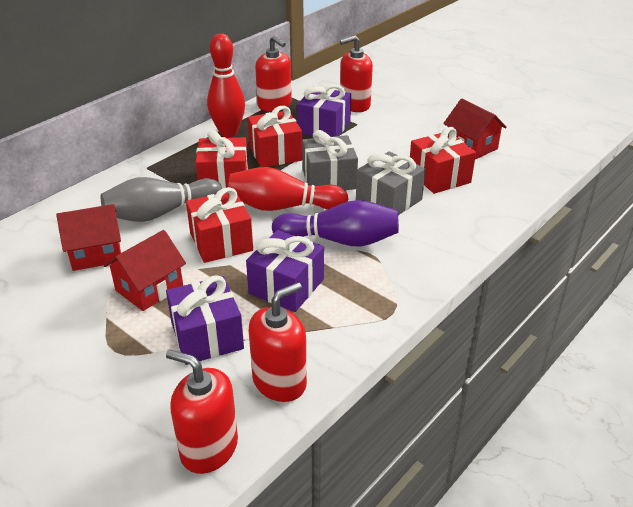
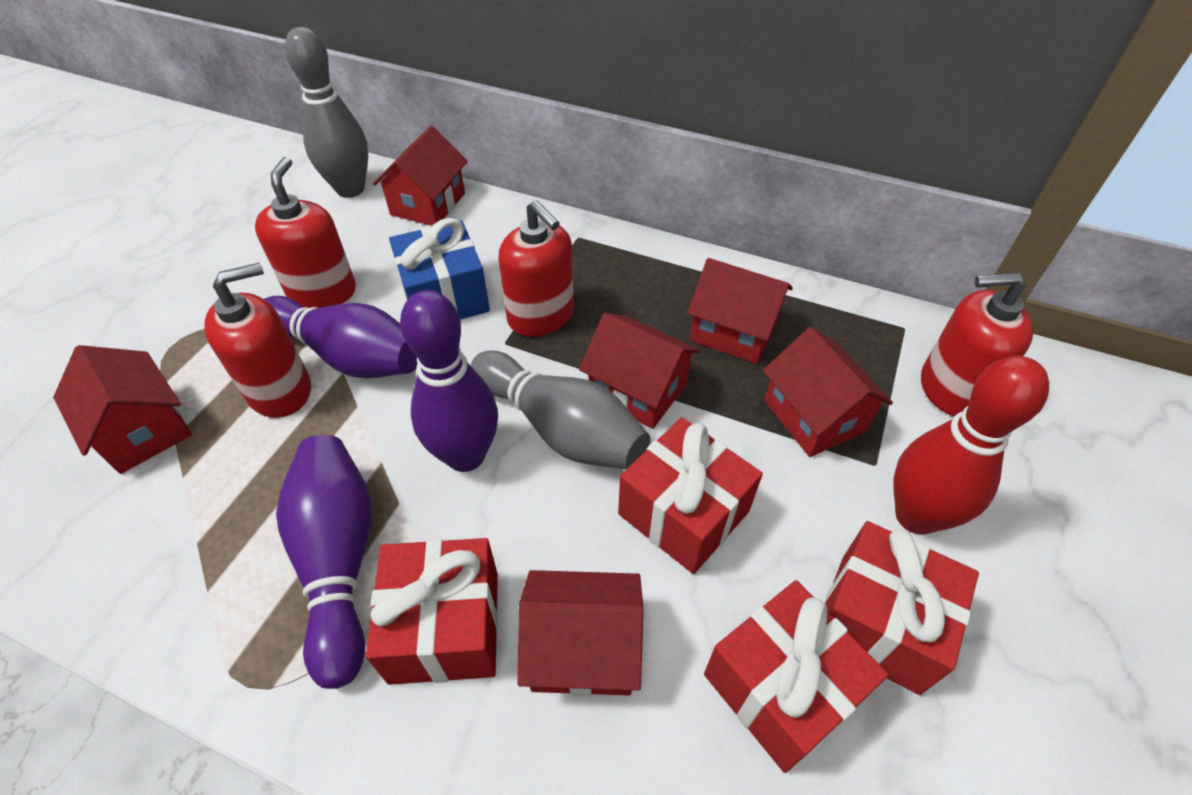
blue gift: none = 0 -> [389,218,490,319] = 1
grey bowling pin: [101,177,222,222] = 1 -> [285,27,368,198] [471,350,650,469] = 2
grey gift: [302,130,358,190] [356,151,426,215] = 2 -> none = 0
purple bowling pin: [272,200,399,247] = 1 -> [264,296,417,378] [276,435,372,689] [400,290,498,472] = 3
purple gift: [166,275,244,365] [246,230,324,312] [297,84,351,137] = 3 -> none = 0
red bowling pin: [207,34,245,137] [228,167,348,211] = 2 -> [894,356,1049,535] = 1
red house: [56,204,121,271] [104,230,186,311] [443,99,507,159] = 3 -> [53,345,192,474] [373,126,468,226] [518,570,643,696] [579,313,700,429] [687,258,793,364] [763,327,893,457] = 6

